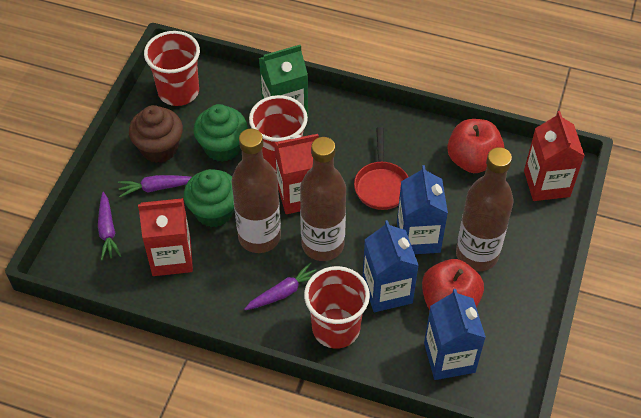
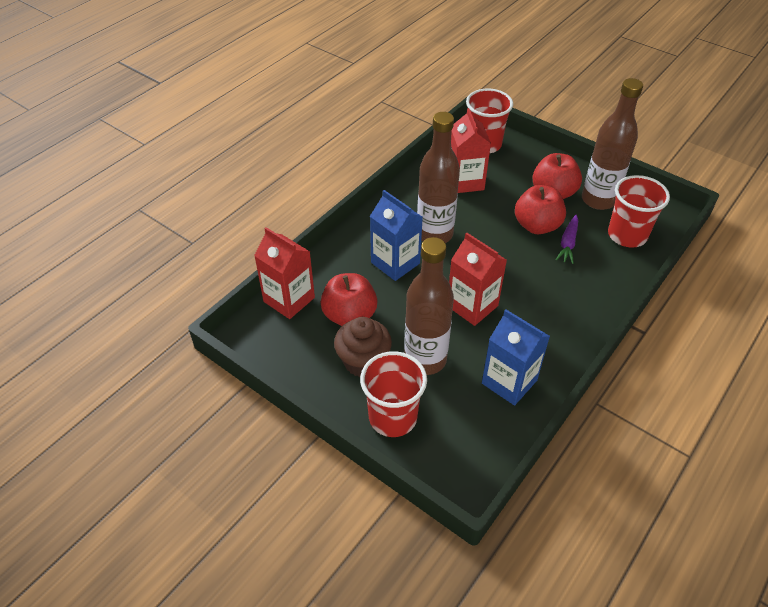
blue carton: [362,220,419,312] [397,165,448,254] [424,289,486,380] = 3 -> [370,190,423,281] [482,309,550,406] = 2
green carton: [259,45,308,117] = 1 -> none = 0
green cupcake: [184,169,234,227] [193,104,247,162] = 2 -> none = 0
purple carrot: [98,192,121,260] [118,175,192,197] [244,262,316,310] = 3 -> [556,215,578,264] = 1
red apple: [422,259,484,309] [447,119,504,173] = 2 -> [321,273,378,326] [515,185,566,234] [532,153,582,199] = 3
red pan: [354,127,408,210] = 1 -> none = 0

